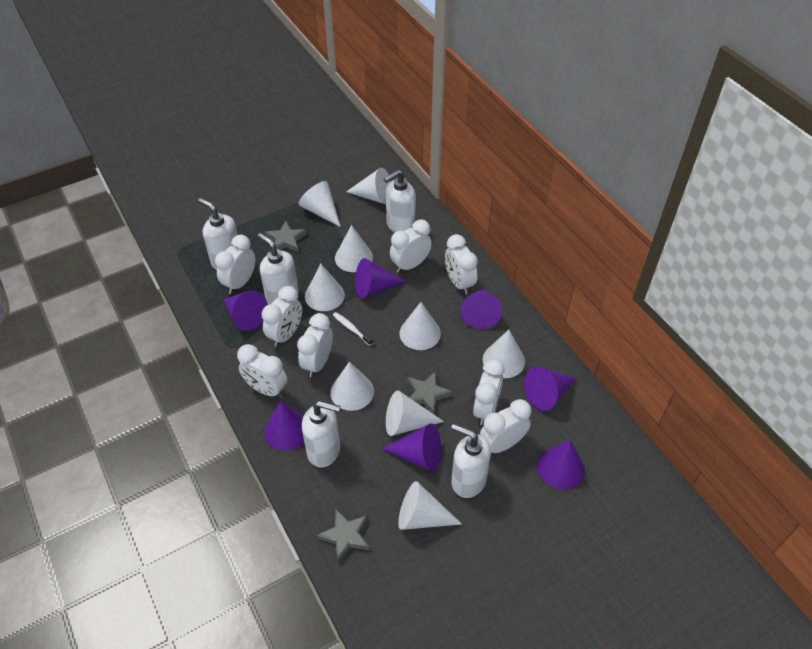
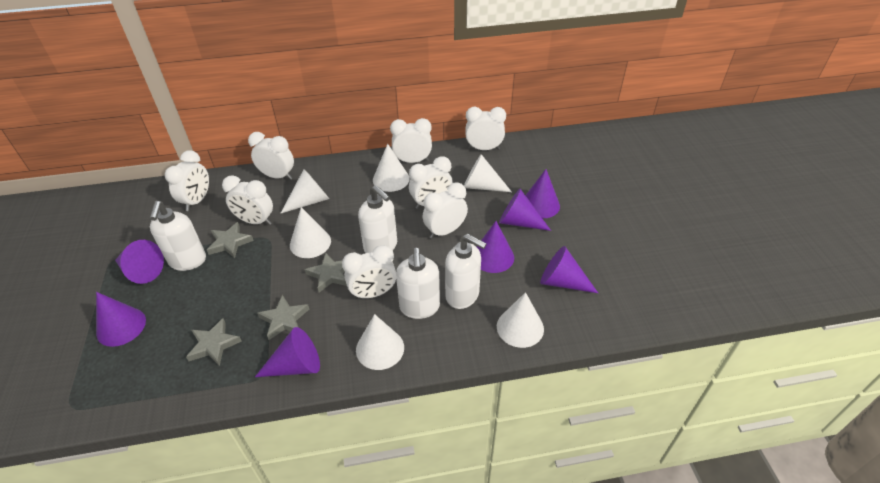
grey star: [265,221,307,252] [317,509,370,563] [408,371,452,414] = 3 -> [186,318,242,366] [207,222,254,258] [257,295,309,340] [305,253,347,292] = 4
white cone: [298,181,341,227] [305,264,345,311] [330,361,374,411] [335,225,373,272] [346,168,391,204] [386,390,444,436] [398,481,462,530] [400,302,441,350] [483,330,525,378] = 9 -> [280,169,329,214] [290,207,331,258] [356,314,404,370] [373,144,410,192] [464,154,512,192] [497,292,544,348] = 6
white soap dispenser: [198,198,238,270] [258,233,299,304] [302,401,340,467] [384,170,416,233] [451,424,491,498] = 5 -> [150,201,206,271] [358,185,397,253] [396,248,440,319] [445,234,487,309] = 4
white toothbrush: [333,312,373,346] = 1 -> none = 0

